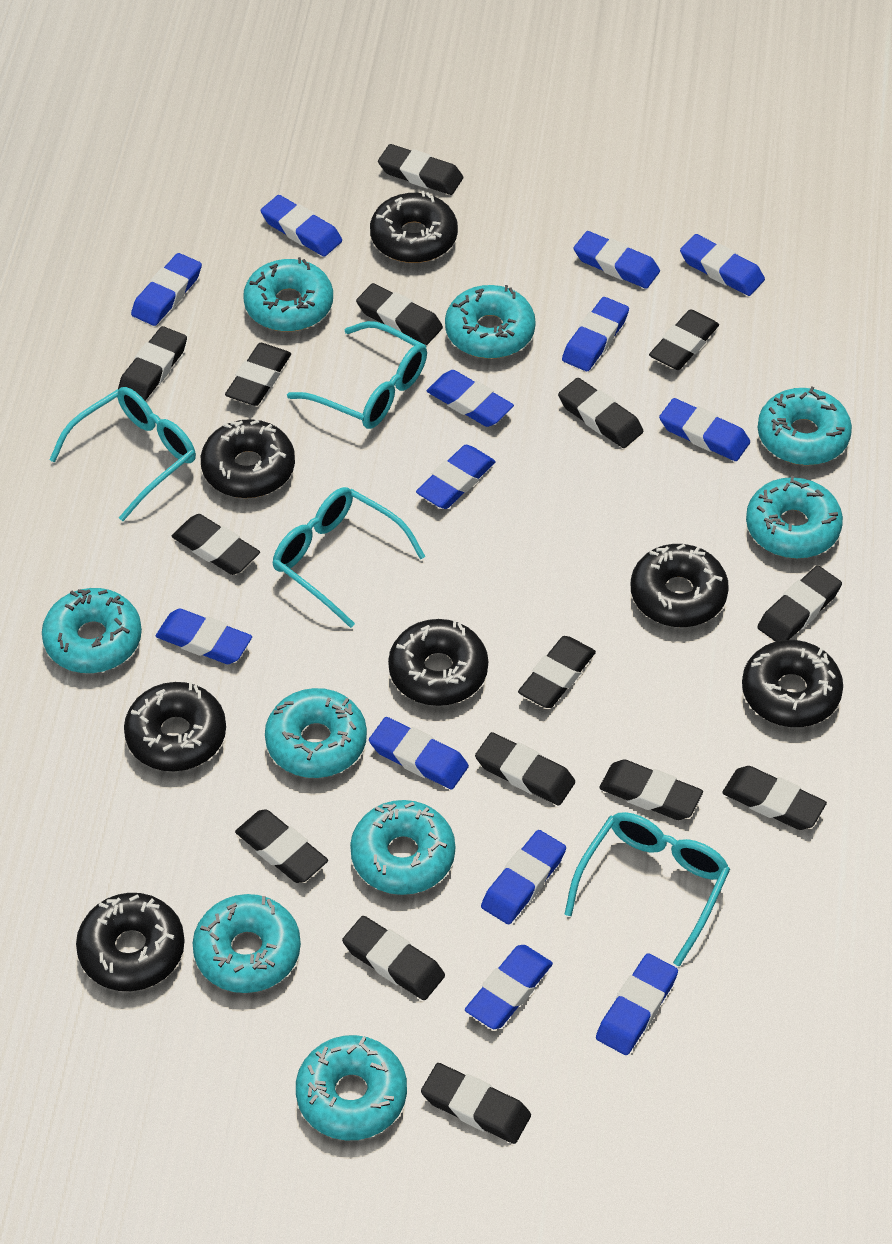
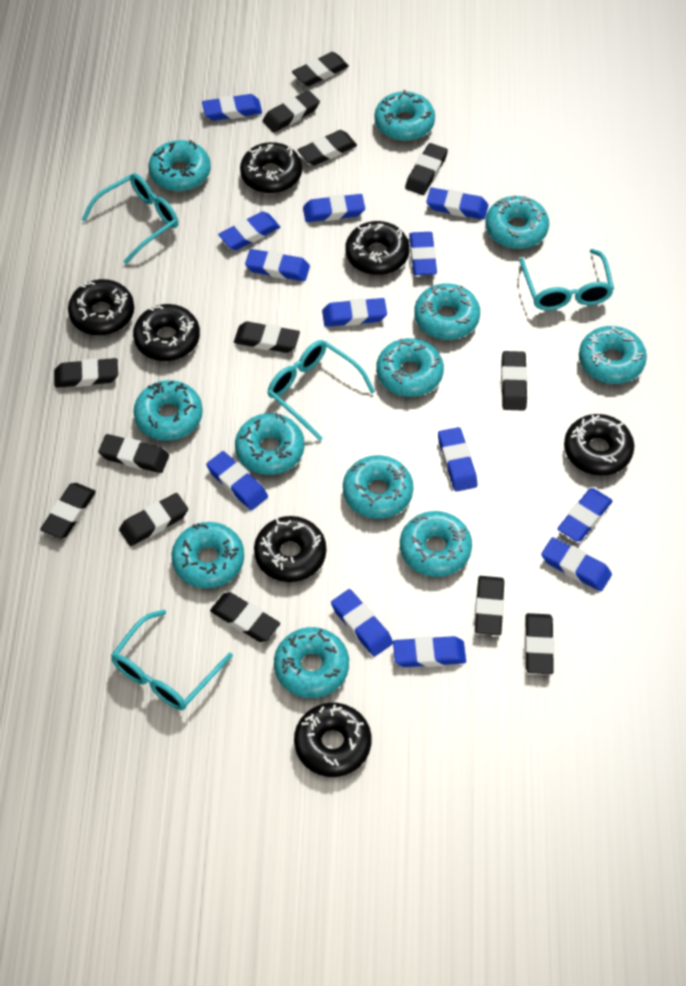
black eraser: [118,326,187,401] [172,514,260,575] [225,343,291,406] [235,809,328,883] [342,916,445,1000] [356,283,443,345] [378,144,463,195] [421,1063,531,1144] [475,732,575,806] [518,636,596,708] [558,378,643,448] [599,759,703,820] [649,309,719,370] [722,766,827,830] [757,566,842,642] = 15 -> [40,483,96,539] [54,358,118,388] [98,434,169,473] [119,493,188,546] [210,592,280,642] [234,321,300,353] [263,90,320,133] [292,52,349,86] [298,130,357,166] [405,143,448,195] [475,576,504,636] [501,351,527,410] [525,613,554,674] = 13
turquoise donut: [42,588,142,673] [193,894,301,993] [243,257,333,332] [265,688,367,778] [296,1035,407,1140] [350,800,455,895] [445,285,536,359] [746,476,843,559] [758,386,852,465] = 9 -> [133,380,203,441] [148,140,211,191] [171,522,244,588] [235,413,304,475] [274,627,349,698] [343,455,413,519] [374,90,435,141] [376,338,444,397] [400,511,472,577] [414,283,480,340] [486,195,549,249] [579,325,647,384] = 12

